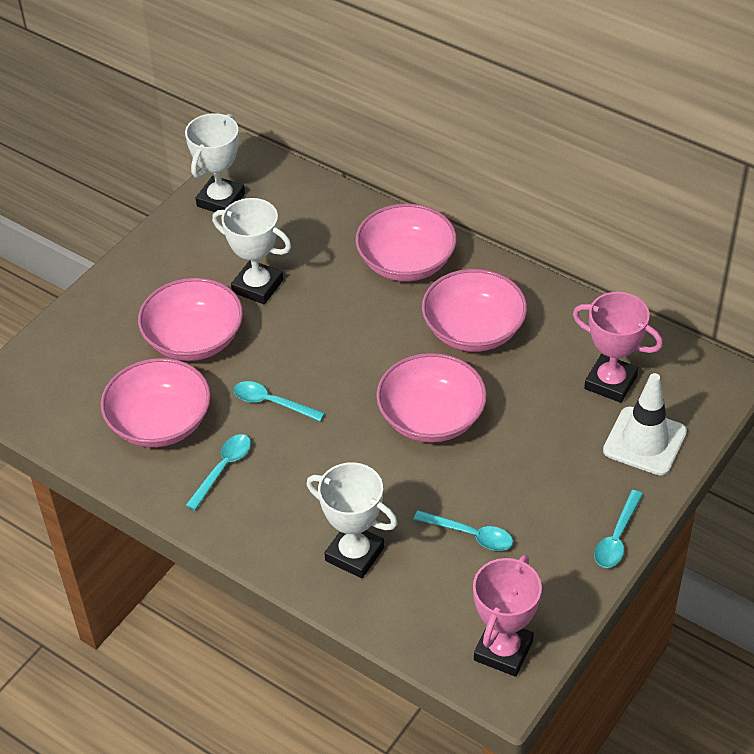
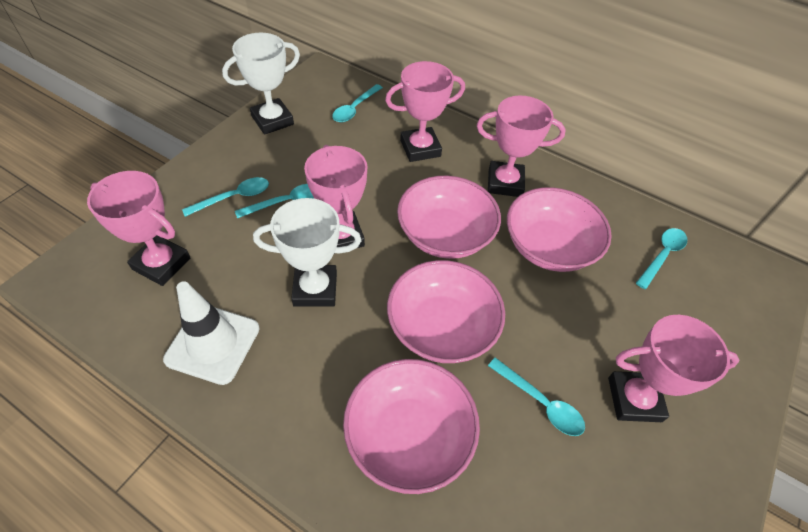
pink bowl: [100,358,211,447] [138,278,243,361] [355,204,457,281] [376,353,487,443] [422,269,527,352] = 5 -> [343,359,480,494] [387,260,505,363] [397,176,501,259] [507,187,612,272] = 4
pink trophy: [473,555,542,677] [573,292,663,403] = 2 -> [87,171,190,286] [304,145,367,254] [385,61,465,162] [477,96,566,197] [608,315,740,422] = 5
turquoise spoon: [185,434,251,510] [234,381,325,421] [413,510,513,551] [594,490,643,568] = 4 -> [182,177,269,217] [235,184,314,218] [332,84,383,122] [488,357,585,436] [636,228,687,289] = 5
white trophy: [185,113,245,212] [212,198,291,304] [307,462,398,578] = 3 -> [222,33,300,135] [253,198,361,307] = 2

